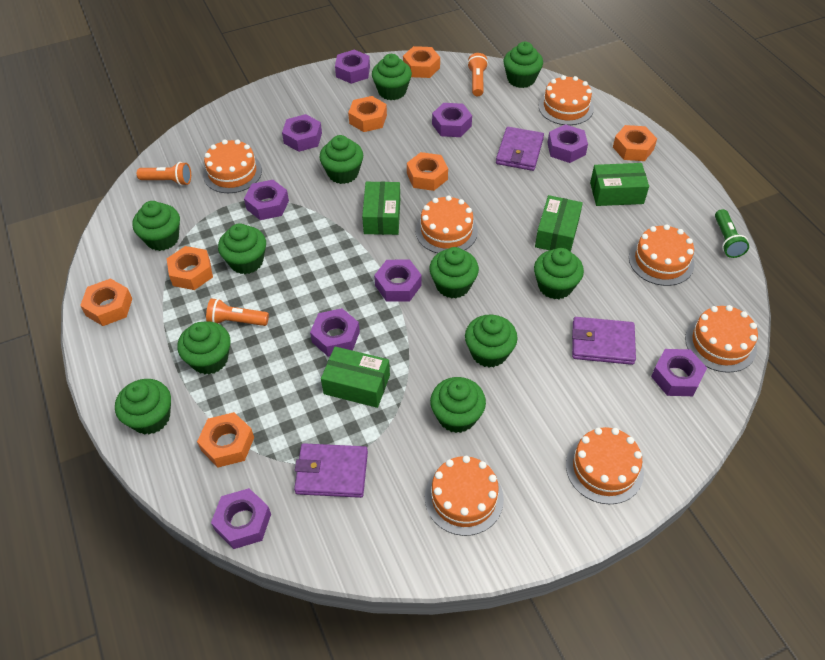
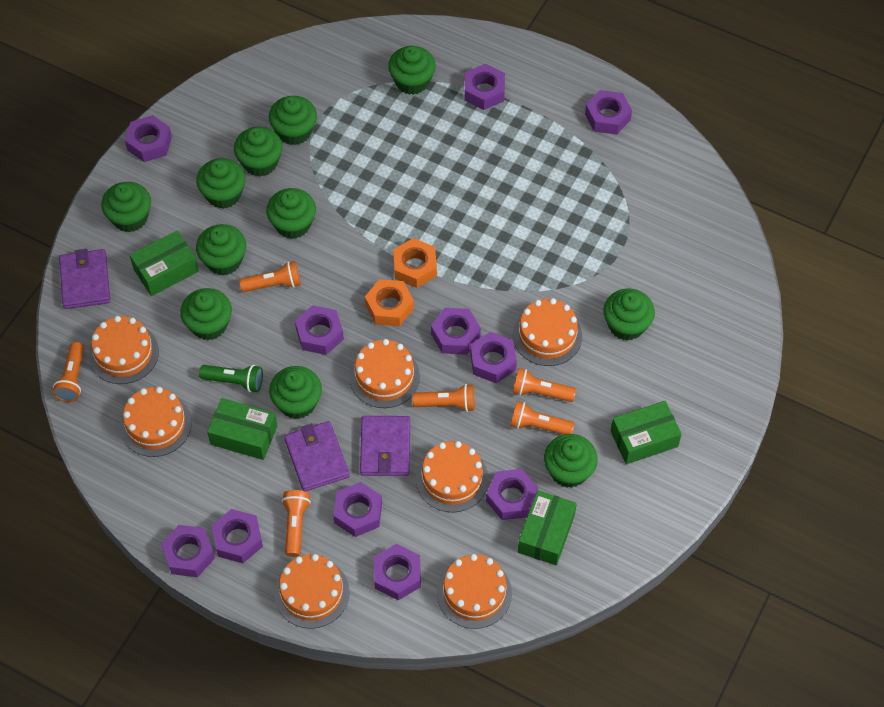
orange flashlight: [137,162,191,186] [206,298,269,326] [467,53,488,96] = 3 -> [53,342,84,402] [239,261,301,292] [282,490,311,557] [412,384,475,412] [510,401,575,435] [512,368,576,402] = 6
orange nut: [80,278,132,326] [166,246,213,290] [197,412,254,467] [348,96,387,132] [403,46,440,78] [407,152,448,191] [613,125,657,161] = 7 -> [365,279,414,326] [393,238,437,288] = 2
purple nut: [211,488,271,549] [244,180,289,220] [282,114,322,152] [310,308,360,357] [335,50,370,84] [374,260,422,302] [432,103,472,137] [548,124,588,163] [651,349,707,396] = 9 -> [125,115,172,162] [161,525,215,577] [211,509,263,563] [295,305,344,355] [333,482,382,537] [374,544,421,600] [431,308,481,355] [464,64,505,110] [470,332,517,383] [486,469,538,520] [585,90,632,135] = 11

